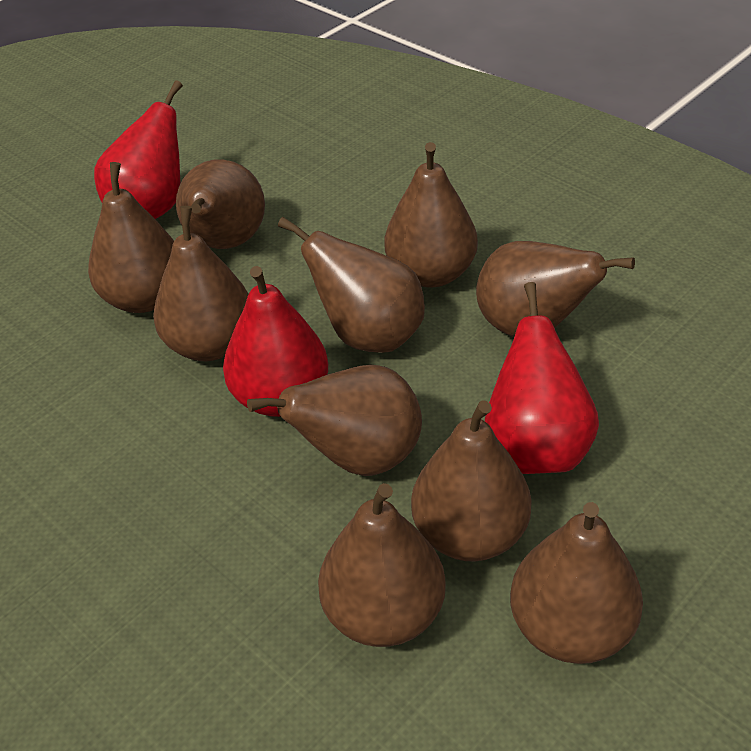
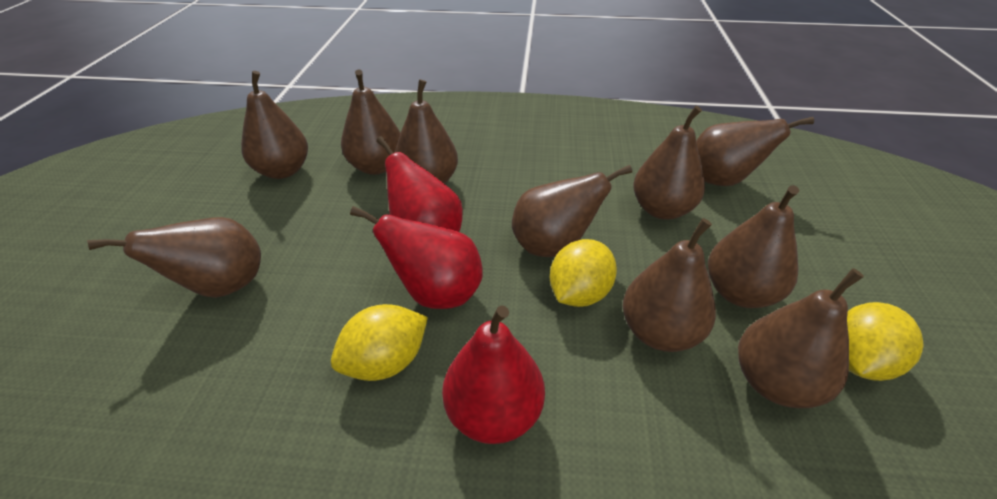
yellow lemon: none = 0 -> [331,304,428,381] [549,239,617,307] [847,302,924,381] = 3

